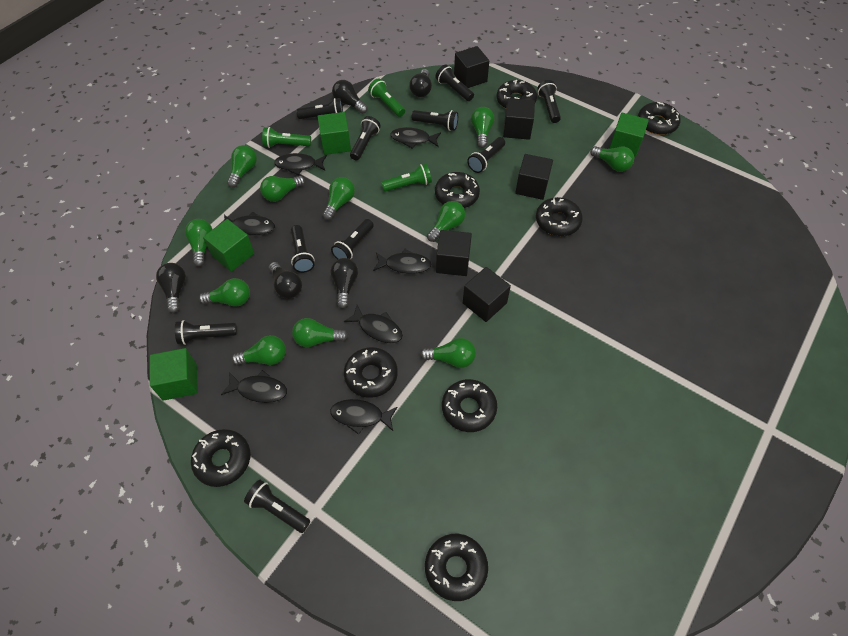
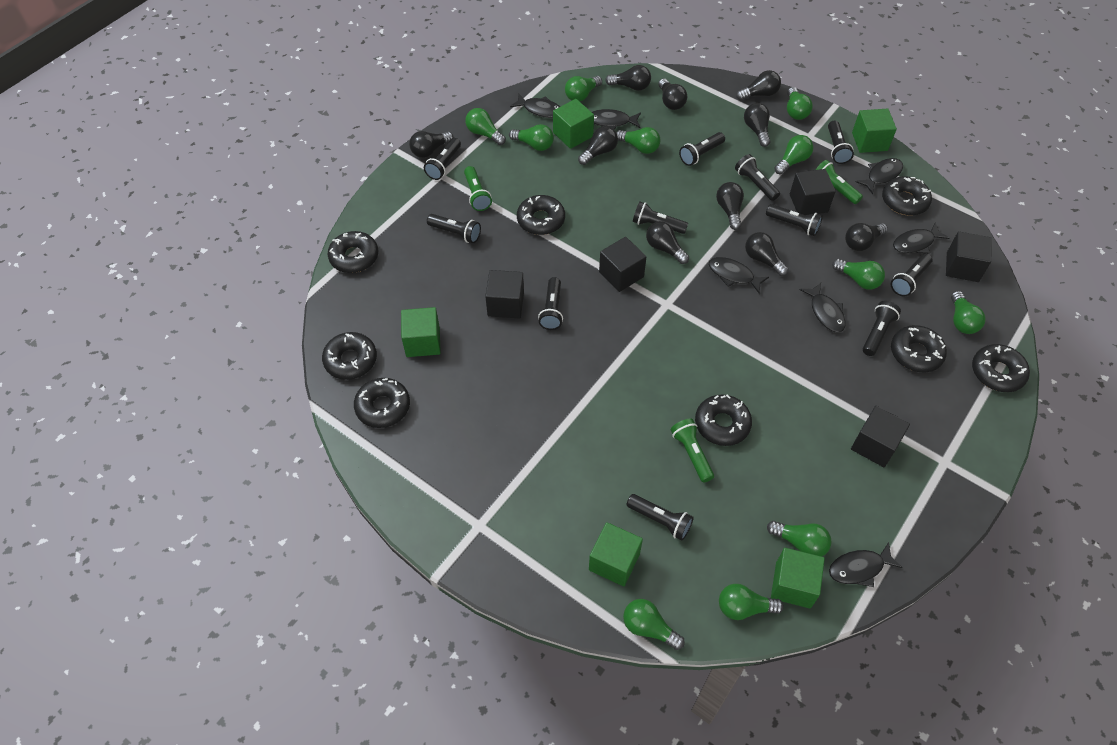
black flashlight: [175,320,237,345] [244,480,310,533] [291,225,314,273] [296,98,343,119] [331,219,374,260] [350,116,381,160] [411,110,458,131] [435,64,474,101] [467,137,505,173] [537,80,561,123] = 10 -> [424,138,461,180] [427,214,481,243] [538,277,563,330] [627,494,693,541] [633,201,688,234] [679,132,725,166] [735,154,780,201] [766,204,823,236] [828,121,854,164] [863,301,901,356] [891,253,933,296] = 11
black light bulb: [156,263,186,313] [269,262,302,299] [330,258,358,309] [332,80,368,114] [409,69,432,97] = 5 -> [409,131,453,158] [578,126,618,165] [605,65,651,91] [646,221,689,264] [658,79,687,110] [716,182,744,230] [736,70,781,101] [744,103,771,147] [745,232,789,276] [845,223,888,251] = 10
green cube: [150,348,198,401] [203,219,254,272] [317,112,351,155] [609,113,649,158] = 4 -> [401,307,441,357] [553,99,594,149] [589,522,643,587] [771,548,825,609] [852,108,897,153] = 5

